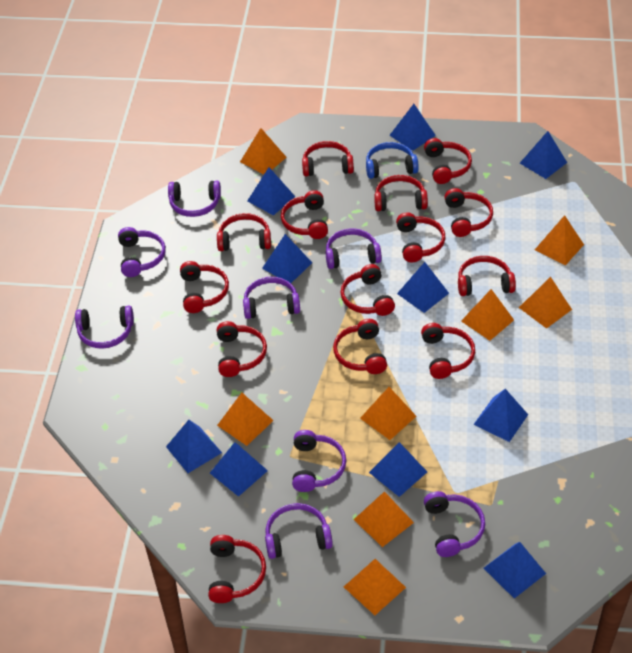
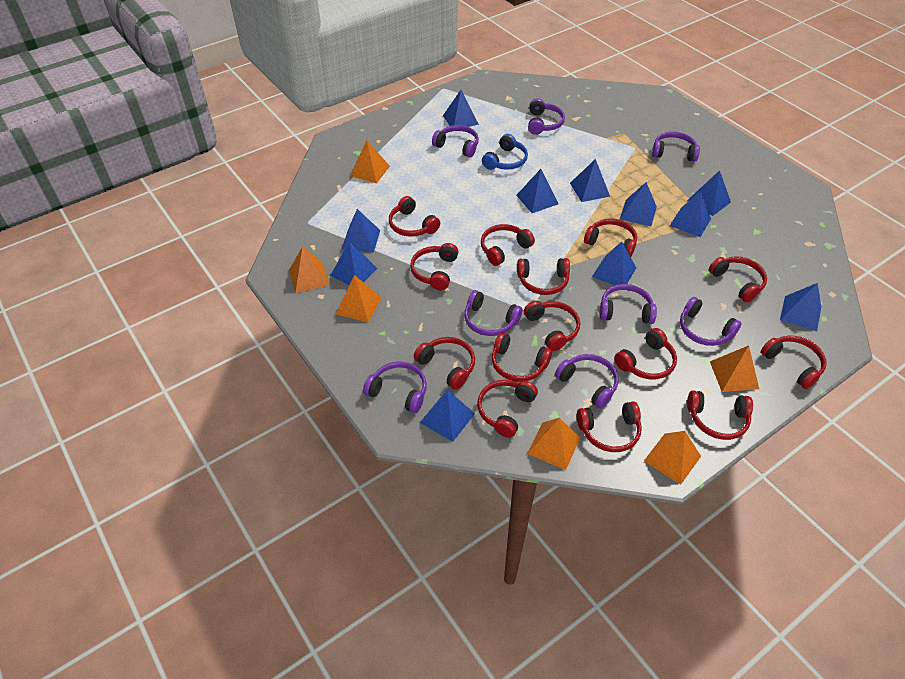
blue pyramid: [166,420,222,473] [210,442,268,497] [247,167,295,216] [262,234,312,283] [369,442,427,497] [389,104,436,151] [397,262,449,313] [474,389,528,442] [484,542,546,599] [520,131,567,179] = 10 -> [330,241,378,285] [342,209,380,253] [420,389,475,442] [443,90,479,127] [516,169,558,213] [570,159,610,202] [592,241,636,286] [620,182,657,226] [670,191,711,237] [687,170,731,216] [780,283,821,331] = 11
orange pyramid: [217,393,274,446] [240,128,287,174] [344,559,406,615] [353,491,414,547] [360,387,416,440] [461,289,514,341] [519,277,572,329] [535,215,584,265] = 8 -> [289,246,329,293] [336,275,382,323] [350,141,390,184] [527,418,580,470] [644,431,701,485] [710,346,759,392] = 6

